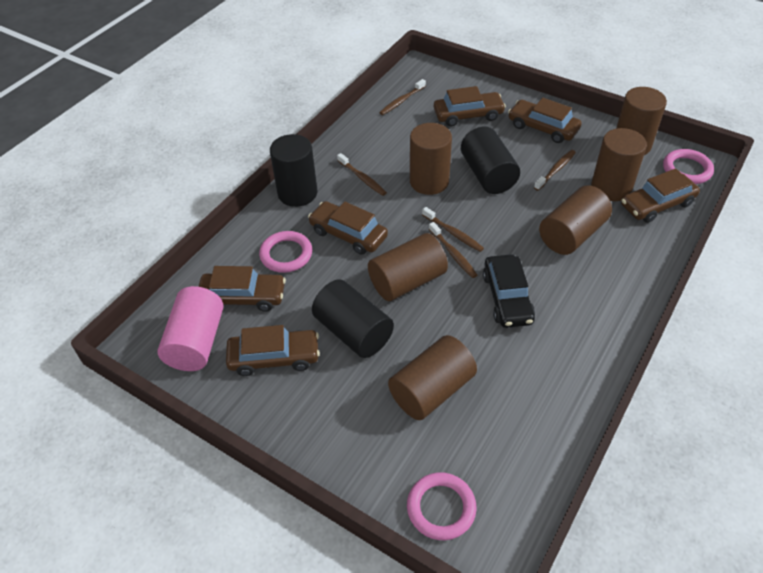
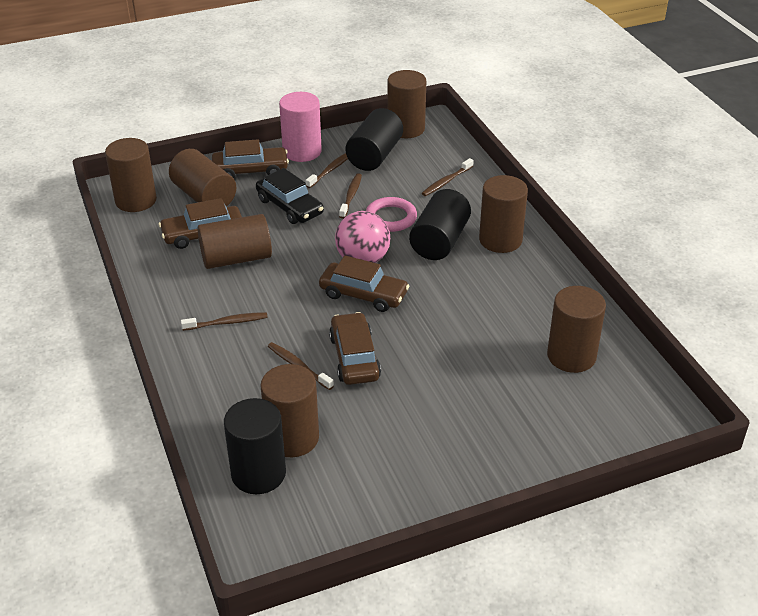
brown car: [198,266,286,312] [226,325,320,376] [308,201,388,255] [434,86,506,126] [508,98,582,143] [621,168,700,223] = 6 -> [159,198,242,249] [212,139,289,178] [319,255,409,312] [329,312,381,385] = 4
brown cylinder: [368,233,448,301] [388,335,477,420] [410,123,452,195] [539,185,612,255] [591,128,647,201] [616,87,667,155] = 6 -> [105,138,157,212] [169,149,236,207] [197,214,272,269] [260,364,319,457] [387,70,426,138] [479,175,528,253] [547,286,606,373] = 7
pink ball: none = 0 -> [335,211,390,263] = 1
pink ring: [259,231,312,273] [407,472,477,540] [663,149,714,184] = 3 -> [366,197,417,232] = 1

